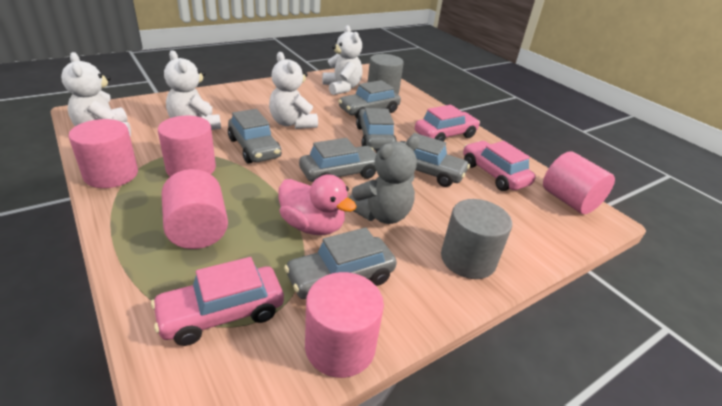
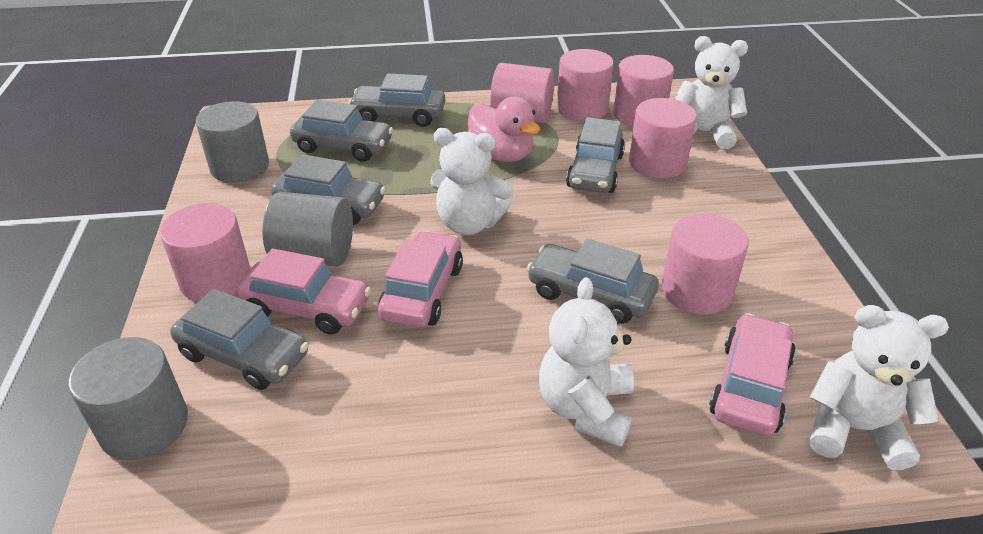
grey cylinder: [368,54,404,94] [441,199,512,279] = 2 -> [68,337,188,460] [196,101,269,182] [263,192,353,266] = 3
grey teddy bear: [349,136,420,224] = 1 -> none = 0
pink cylinder: [68,119,138,188] [158,116,216,177] [162,169,228,249] [305,272,384,378] [543,151,615,214] = 5 -> [160,203,251,302] [490,63,554,123] [557,49,614,121] [613,55,674,127] [629,98,697,178] [661,214,749,315] = 6

